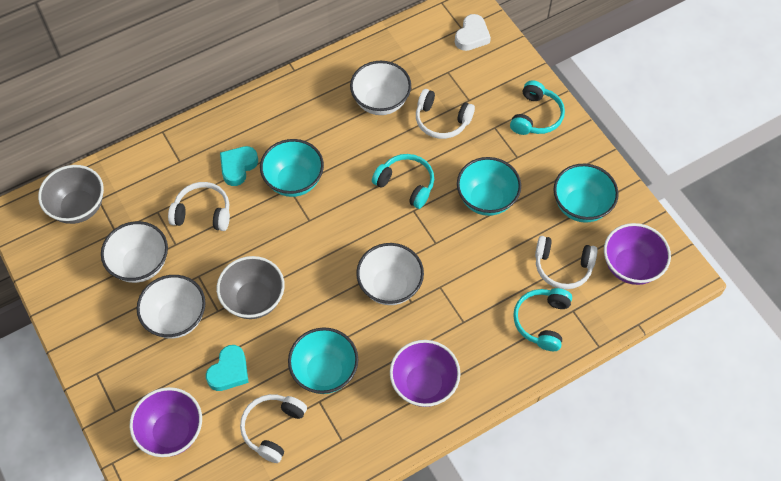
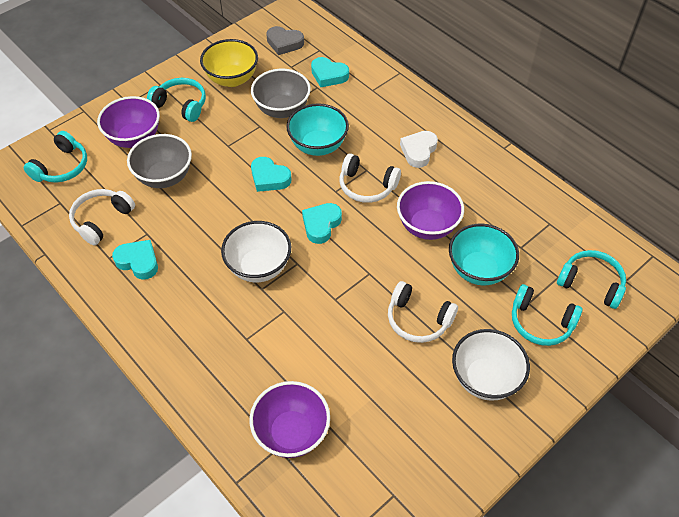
grey heart: none = 0 -> [266,26,304,55] = 1
turquoise bowl: [260,139,324,197] [288,327,358,394] [457,157,521,216] [553,164,619,223] = 4 -> [287,104,349,156] [449,223,519,286] = 2
turquoise headphones: [372,154,434,209] [510,80,565,135] [513,288,572,351] = 3 -> [24,131,87,183] [147,78,206,122] [512,284,583,346] [557,250,626,309] = 4
turquoise heart: [206,345,249,391] [220,146,258,186] = 2 -> [112,240,158,280] [251,157,291,192] [302,203,342,244] [311,57,349,87] = 4
white bowl: [101,221,168,283] [137,275,206,338] [350,61,411,115] [356,243,424,305] = 4 -> [221,221,291,282] [452,329,530,401] = 2
white headphones: [168,182,230,231] [240,394,307,463] [416,89,475,139] [535,236,598,289] = 4 -> [69,189,135,245] [340,153,401,203] [388,281,458,343] = 3
yellow bowl: none = 0 -> [200,39,258,87] = 1

